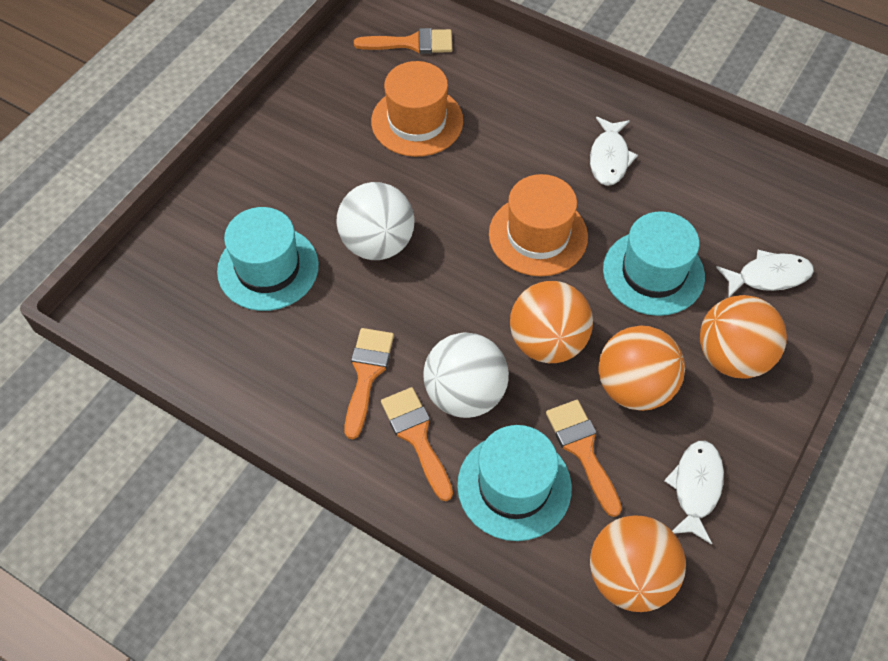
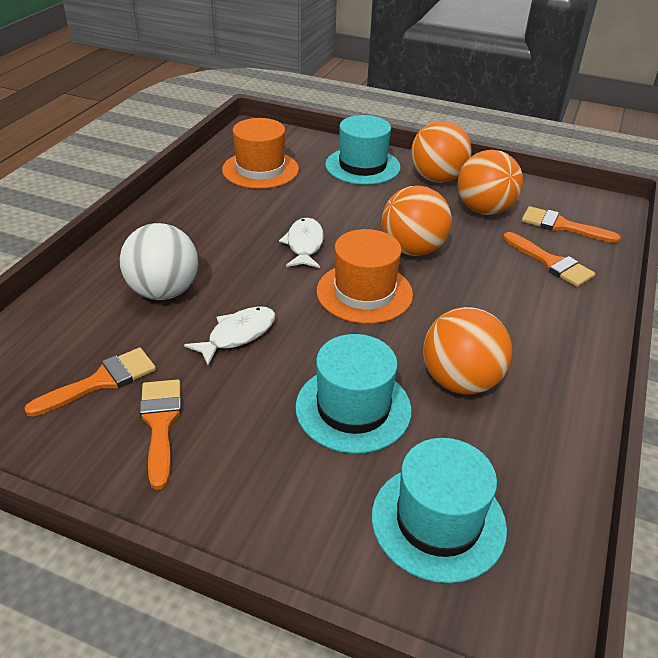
white ball: [336,182,415,260] [423,332,509,418] = 2 -> [119,223,198,300] = 1
white fish: [590,117,638,186] [664,441,724,545] [716,250,814,298] = 3 -> [184,306,275,366] [279,218,324,268] = 2

